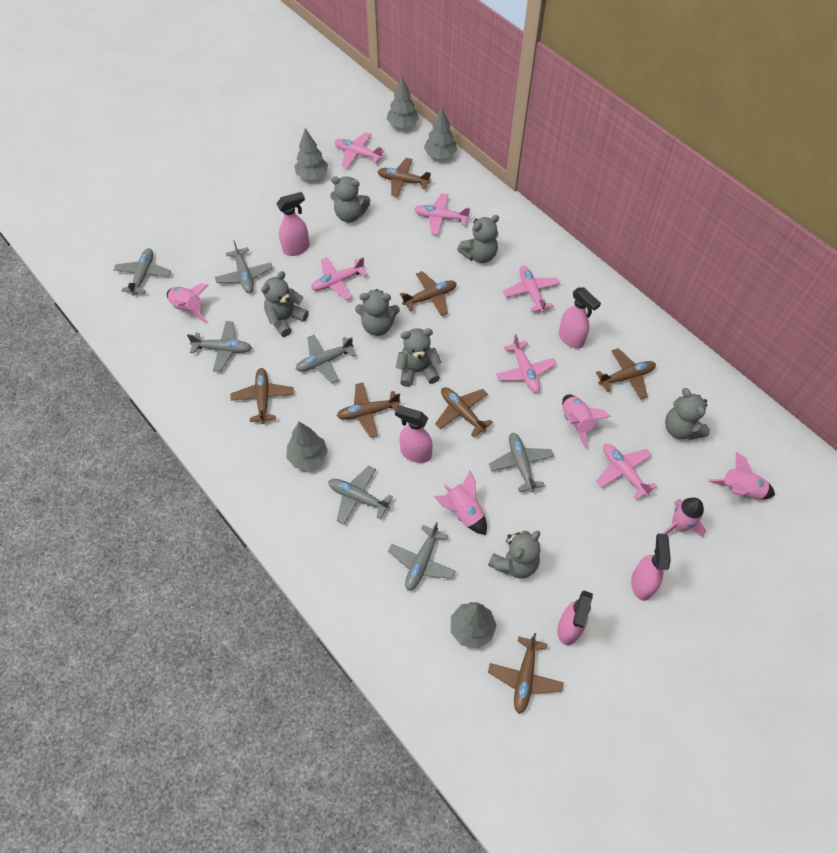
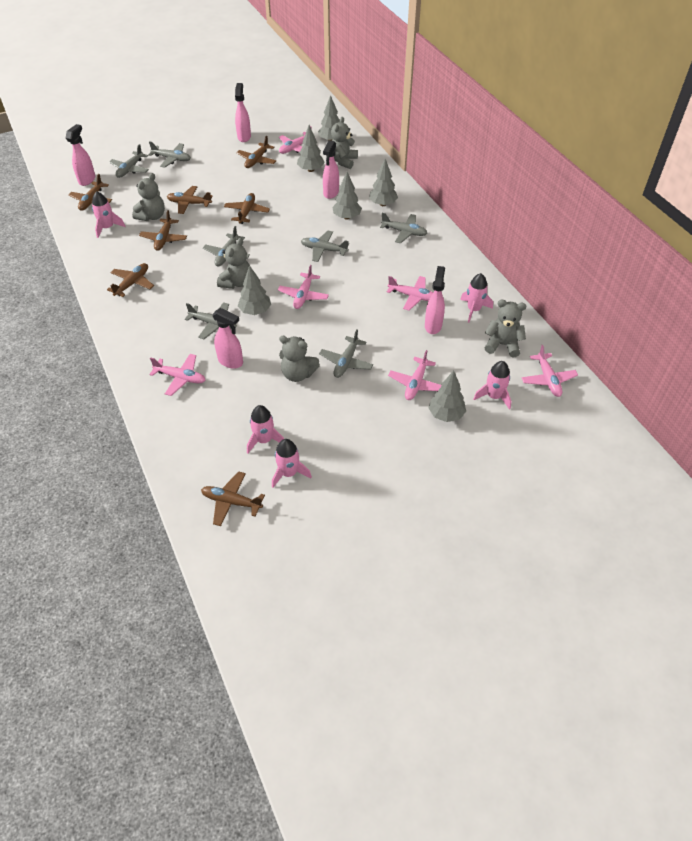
grey teddy bear: [261,271,309,337] [330,176,370,223] [355,289,400,336] [396,328,441,387] [457,215,499,263] [488,531,540,578] [665,388,710,440] = 7 -> [132,173,165,221] [217,238,250,289] [279,336,320,382] [331,117,358,169] [485,300,526,357] = 5
grey tree: [286,422,328,470] [294,128,328,180] [387,77,419,128] [424,108,457,159] [451,602,497,649] = 5 -> [238,265,271,315] [297,125,325,172] [318,95,340,141] [332,172,362,220] [369,159,398,206] [429,371,466,422] = 6

